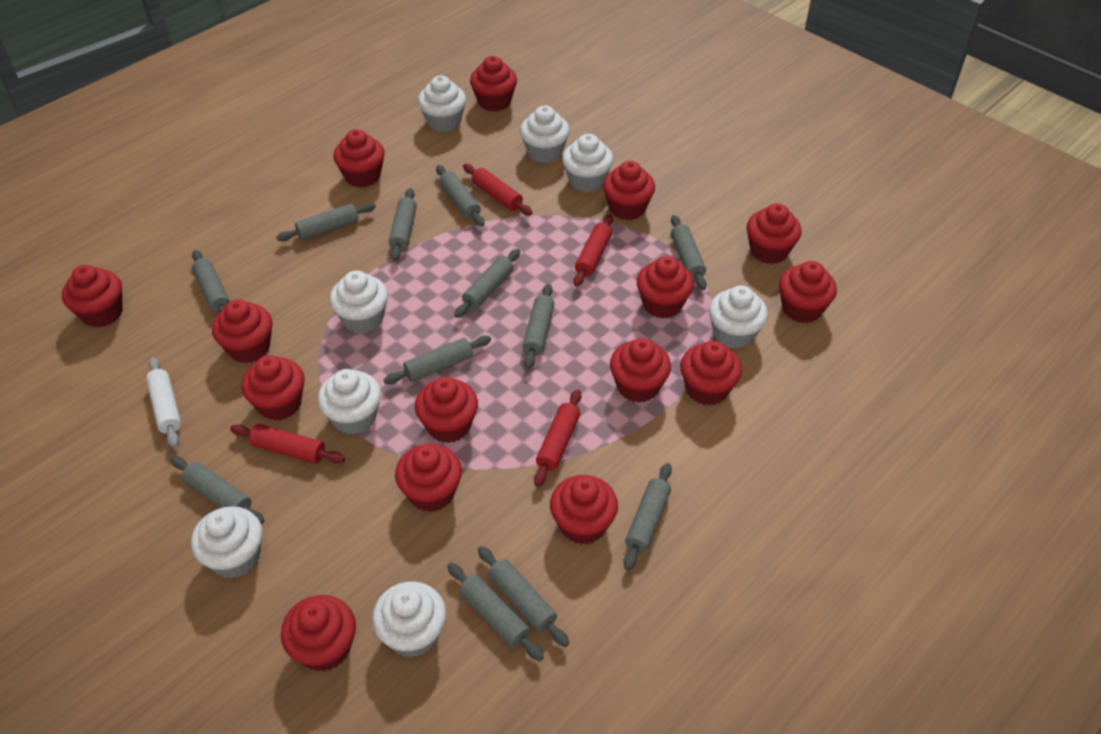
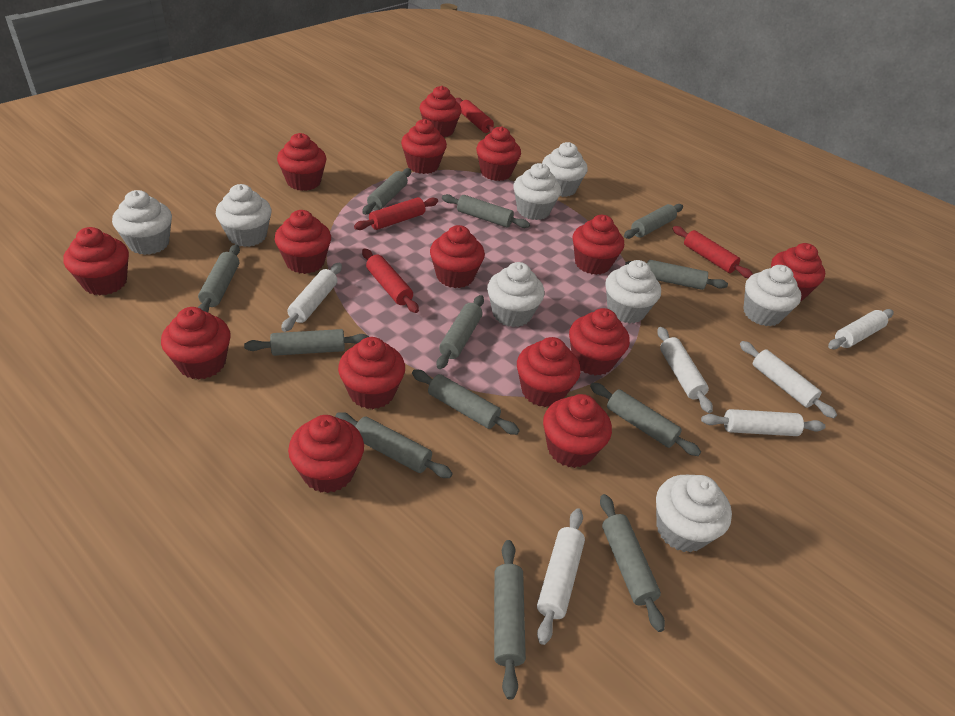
white rolling pin: [146,357,181,448] = 1 -> [281,263,342,332] [537,508,585,645] [657,327,713,413] [701,409,825,436] [740,341,837,418] [828,309,894,349] = 6

